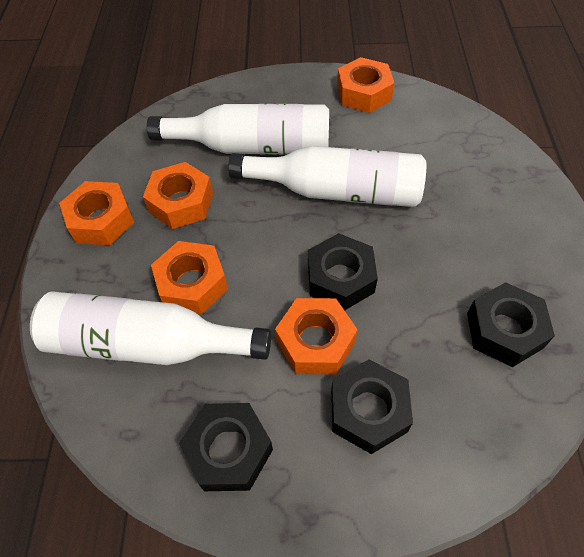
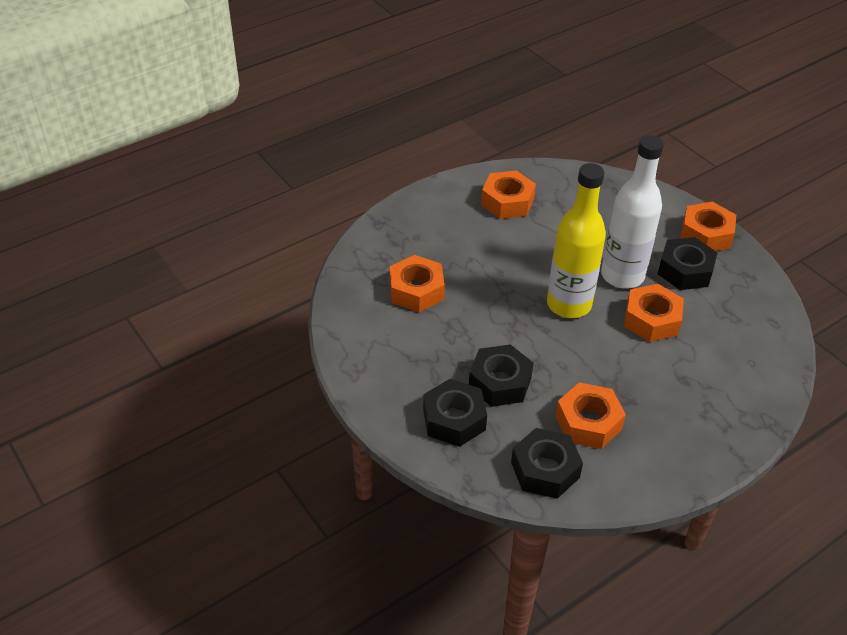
white bottle: [30,291,271,365] [147,104,329,155] [228,146,426,207] = 3 -> [601,135,664,288] = 1
yellow bottle: none = 0 -> [547,163,606,318] = 1

